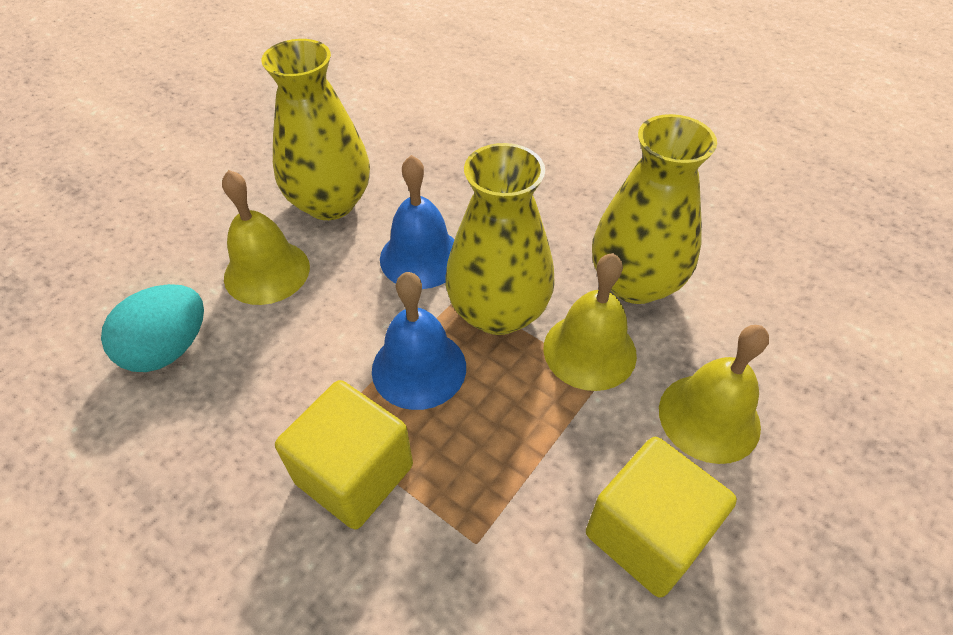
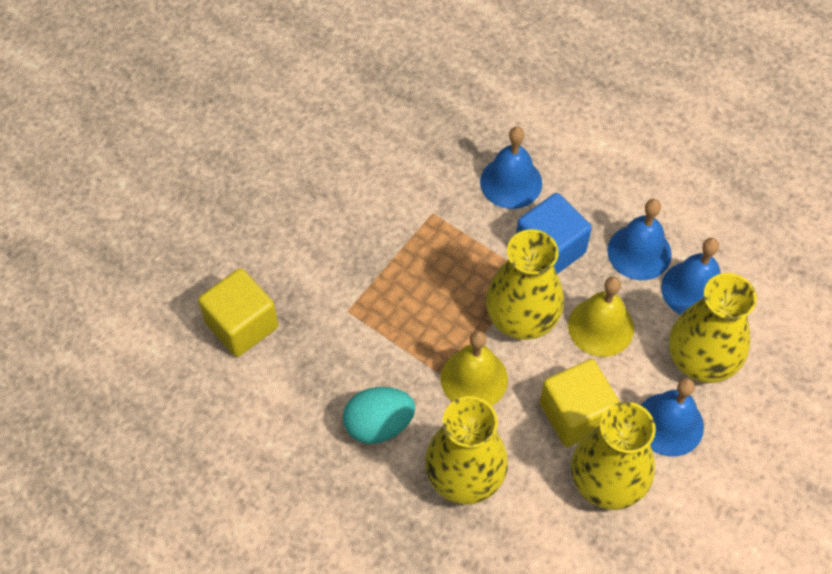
blue bell: [372,272,466,410] [380,155,455,289] = 2 -> [480,127,542,209] [607,199,672,280] [641,378,704,457] [661,238,721,315] = 4
blue cube: none = 0 -> [516,193,592,274] = 1
yellow bell: [222,170,310,305] [543,253,637,391] [659,325,769,464] = 3 -> [441,331,508,406] [568,277,634,357] = 2
yellow vase: [261,39,370,220] [445,143,555,335] [592,114,717,304] = 3 -> [425,396,508,505] [486,229,564,340] [571,402,656,510] [669,273,757,383] = 4

